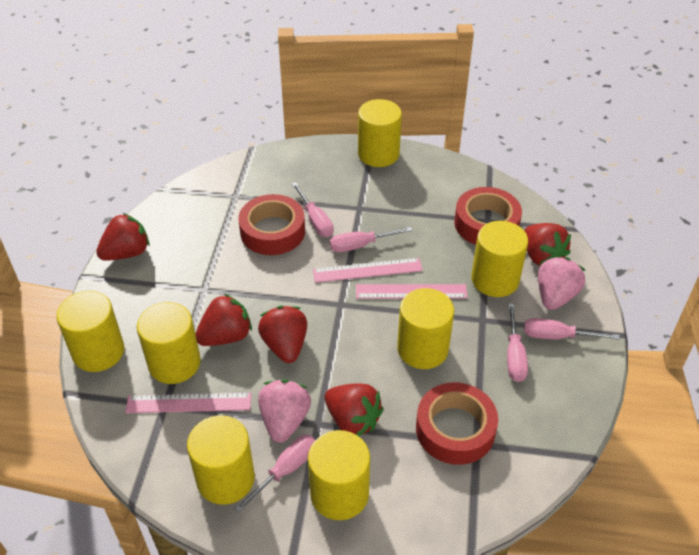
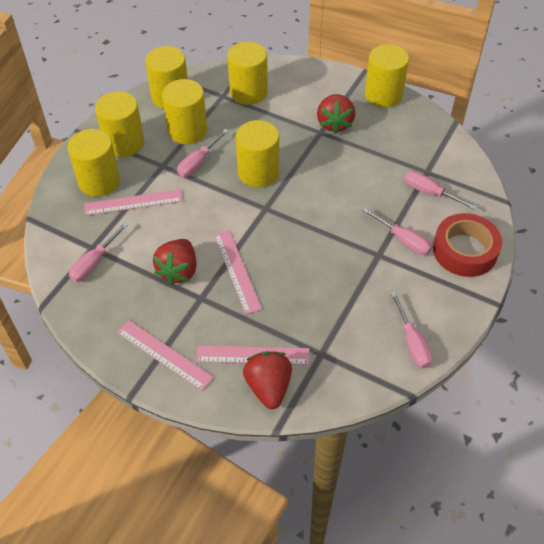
pink ruler: [125,393,251,413] [313,258,423,283] [356,284,468,299] = 3 -> [84,189,183,216] [117,320,214,391] [196,346,309,365] [214,230,262,314] = 4
pink strawberry: [258,380,311,443] [538,257,585,310] = 2 -> none = 0
red strawberry: [96,213,149,261] [196,294,252,346] [258,306,307,363] [325,383,384,436] [524,223,571,266] = 5 -> [153,239,197,285] [243,351,292,409] [317,94,355,134] = 3
red tape: [238,194,305,255] [416,382,498,465] [454,187,522,245] = 3 -> [433,213,502,277] = 1

